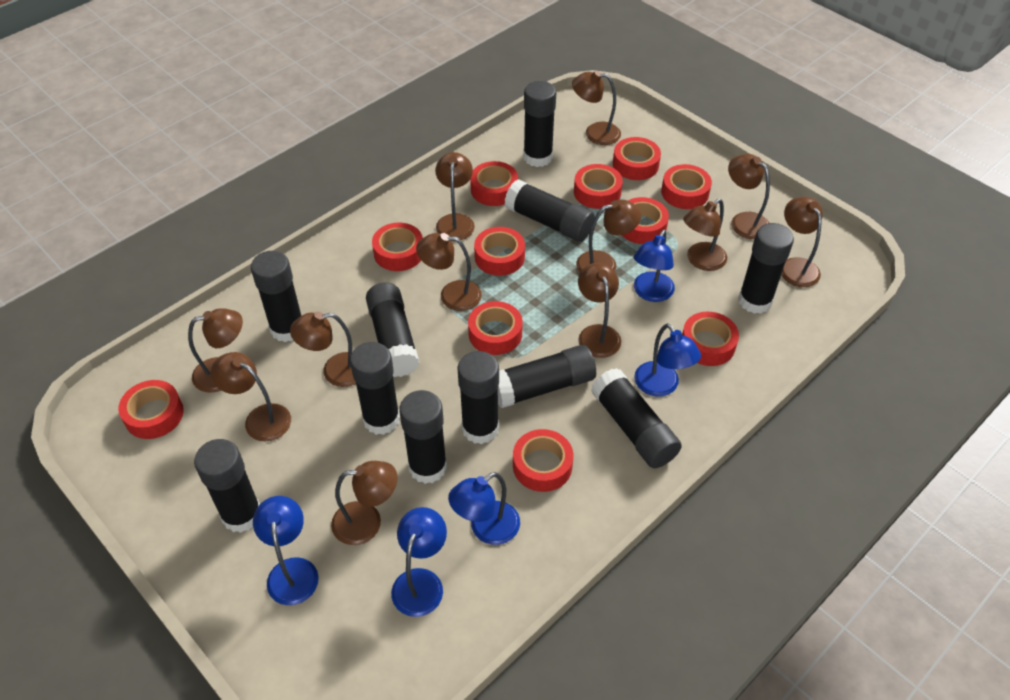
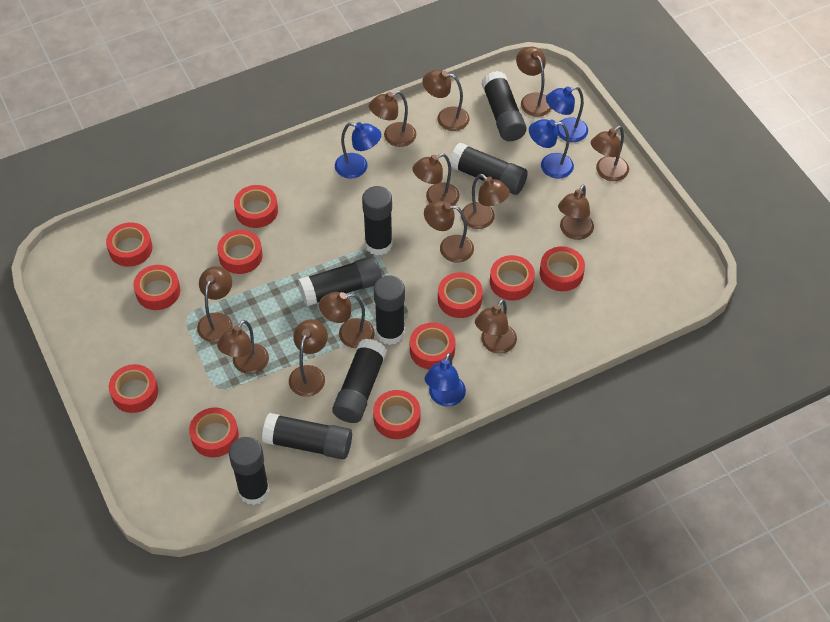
black glue stick: [194,439,260,533] [251,251,301,342] [350,342,400,435] [366,282,420,377] [399,390,447,484] [457,351,499,444] [498,345,596,408] [505,179,595,242] [523,81,556,167] [591,368,682,468] [738,223,794,314] = 11 -> [229,437,270,505] [262,413,352,459] [298,256,382,306] [332,339,387,423] [362,186,392,255] [374,276,405,345] [450,142,528,195] [481,71,527,141] = 8
blue lamp: [253,496,319,605] [391,507,447,617] [448,472,520,545] [634,230,675,302] [634,323,701,397] = 5 -> [335,122,381,179] [425,353,466,407] [529,119,574,179] [546,86,588,142] = 4
brown lamp: [188,308,243,393] [211,352,291,442] [290,312,356,387] [331,461,398,545] [416,233,482,311] [435,152,475,241] [572,70,621,145] [576,199,641,272] [578,263,621,358] [683,199,727,271] [728,154,770,239] [781,197,823,287] = 12 -> [197,266,233,343] [217,320,269,374] [289,319,328,397] [319,292,375,348] [369,91,416,147] [412,153,460,206] [422,70,469,131] [424,201,474,263] [461,174,510,229] [475,299,517,354] [516,47,552,117] [558,184,594,240] [591,126,629,181] = 13

